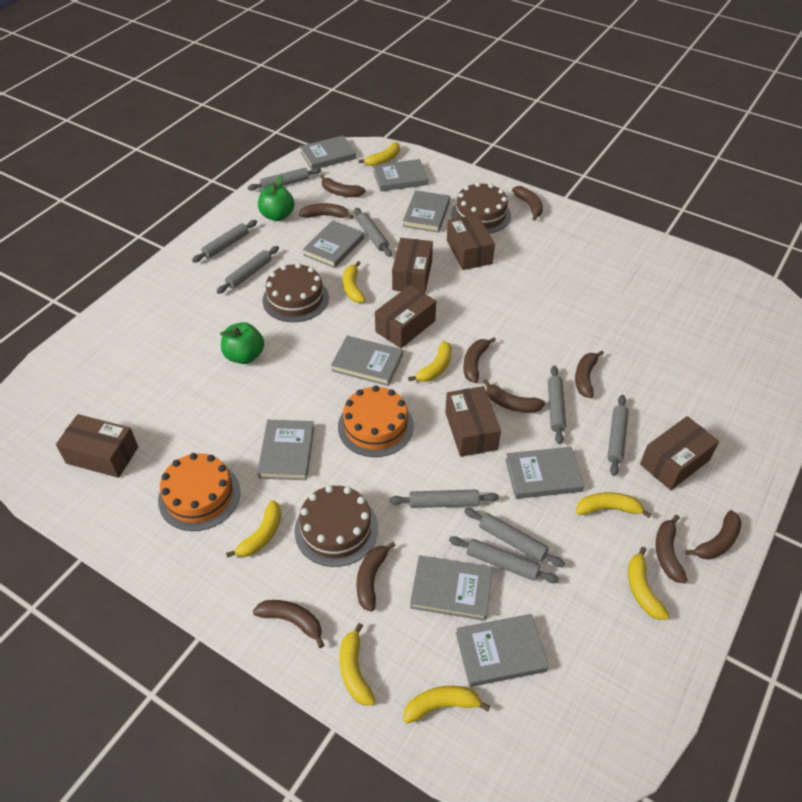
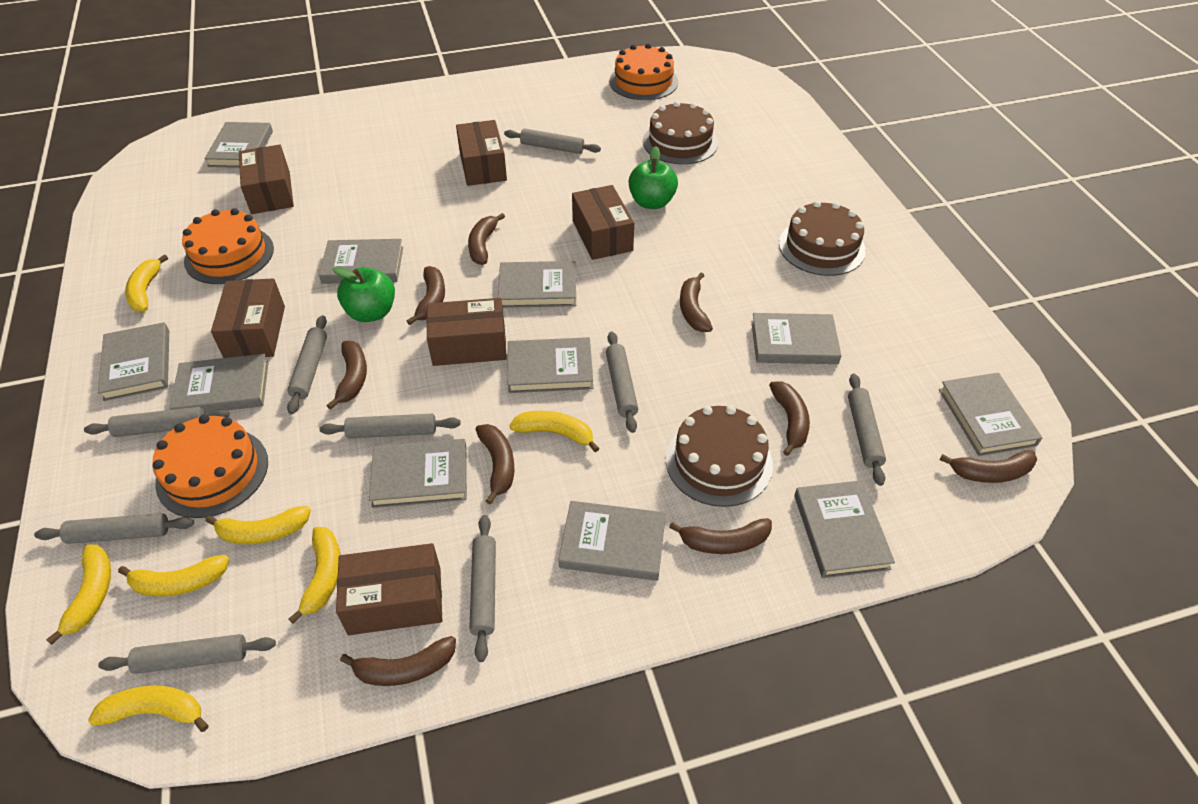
brown banana: [253,600,324,648] [299,203,353,219] [320,175,366,197] [356,542,396,612] [463,337,496,383] [483,379,545,413] [512,186,543,221] [575,351,604,398] [656,515,687,584] [685,510,742,560] = 10 -> [326,341,367,410] [340,636,456,686] [407,266,445,325] [468,213,505,265] [475,424,514,505] [669,518,772,554] [680,273,713,332] [769,381,810,456] [939,450,1037,483] = 9
grey book: [257,420,314,480] [300,136,356,169] [303,220,364,268] [331,336,403,386] [373,159,428,192] [403,190,450,233] [410,555,492,621] [456,614,549,687] [505,447,584,499] = 9 -> [98,322,169,401] [169,354,269,413] [204,122,273,168] [319,239,403,284] [369,439,467,508] [498,261,576,308] [508,337,593,393] [559,501,666,581] [751,313,842,364] [794,480,895,578] [939,373,1042,456] = 11
orange cake: [158,453,240,531] [338,386,414,457] = 2 -> [152,415,268,518] [182,208,274,284] [609,44,678,100] = 3
yellow banana: [226,500,281,558] [340,623,375,706] [343,261,365,303] [359,142,400,166] [403,686,490,724] [408,341,452,382] [576,492,651,518] [628,547,669,620] = 8 -> [46,544,111,645] [88,685,209,732] [118,555,229,597] [125,254,168,312] [205,506,311,544] [289,527,340,624] [509,411,600,452] = 7

